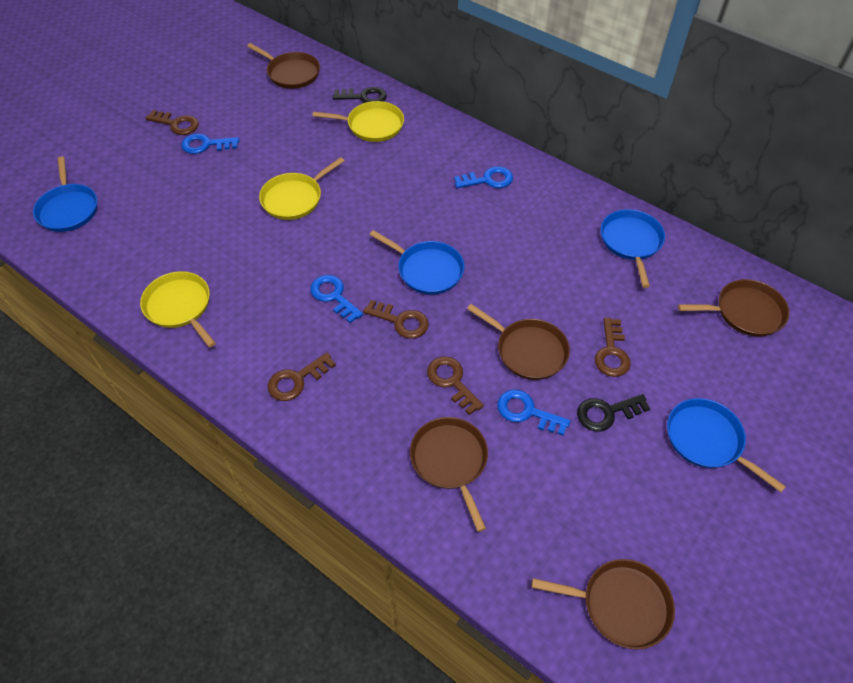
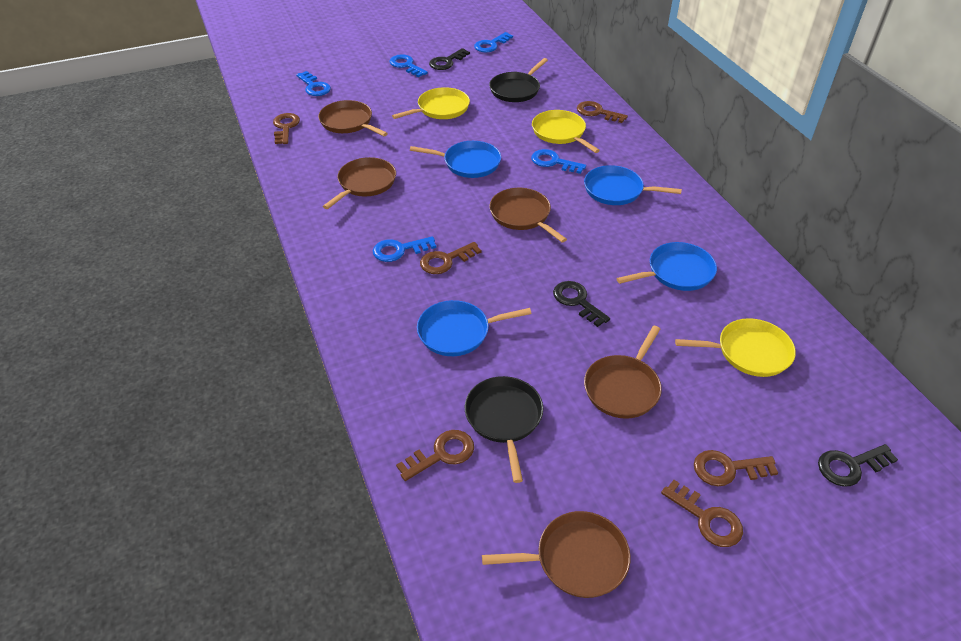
black key: [333,87,387,103] [577,394,650,431] = 2 -> [429,48,470,70] [553,281,610,327] [818,444,898,487] = 3
black pan: none = 0 -> [465,376,543,483] [489,58,548,102] = 2
blue key: [181,133,239,154] [310,275,363,323] [454,166,513,188] [497,390,571,436] = 4 -> [296,71,331,96] [373,236,436,262] [390,54,428,77] [474,32,513,53] [531,149,586,174] = 5
brown key: [146,110,199,135] [268,352,336,401] [363,300,429,339] [427,356,484,415] [595,318,631,377] = 5 -> [273,113,300,144] [396,430,474,481] [420,242,482,274] [577,101,628,123] [661,480,743,547] [694,450,778,486] = 6

